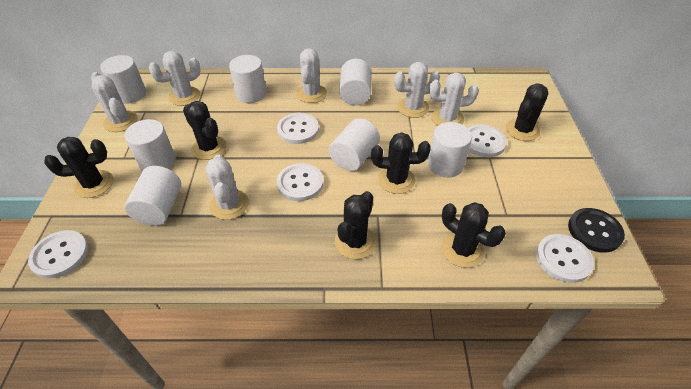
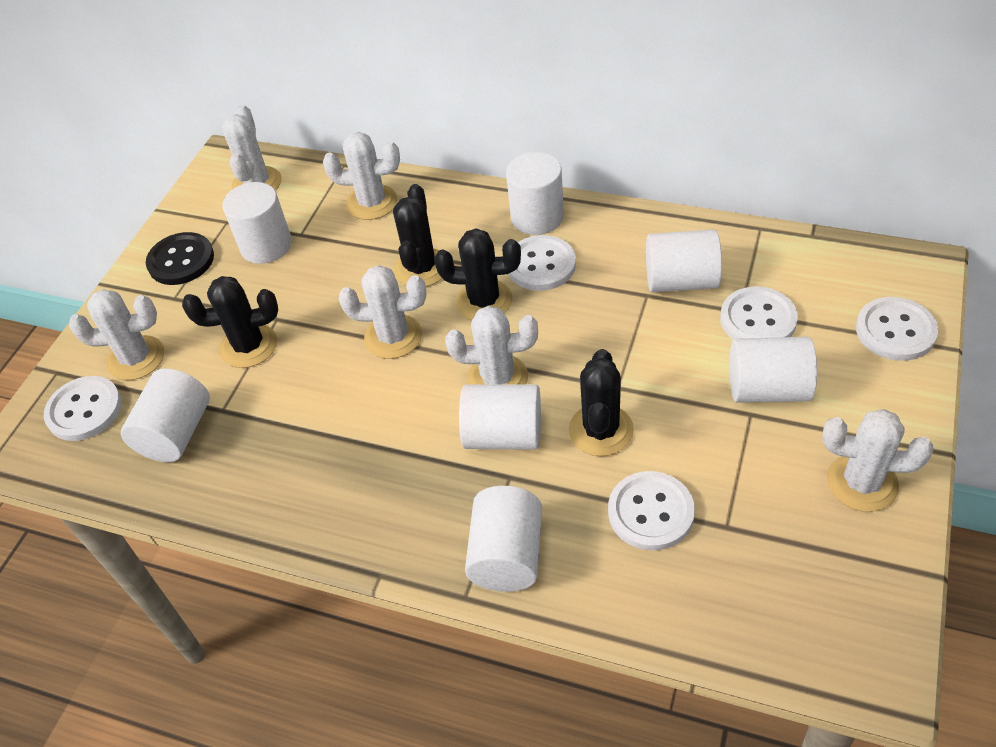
black cactus: [44,137,113,198] [183,101,227,160] [335,191,376,259] [371,133,431,194] [442,202,506,268] [506,83,548,141] = 6 -> [182,276,278,368] [393,184,442,287] [434,229,521,320] [569,349,634,456] = 4

